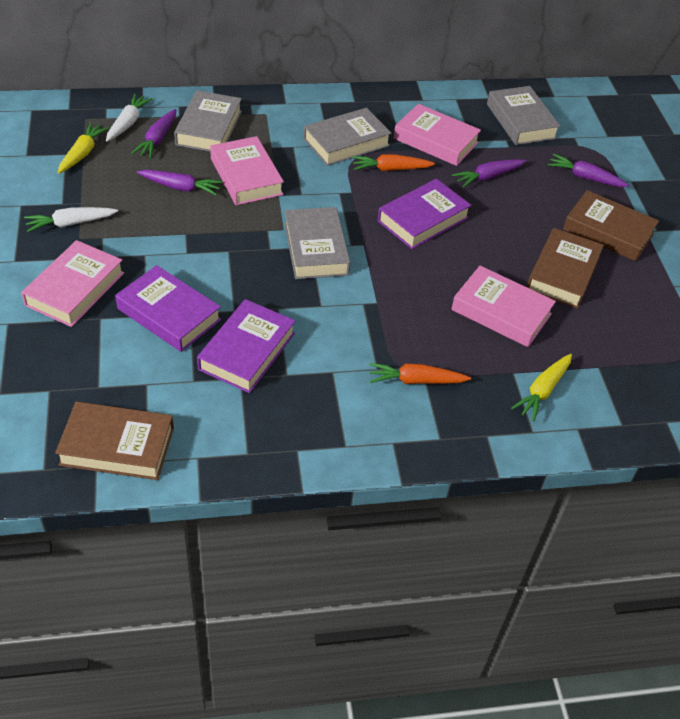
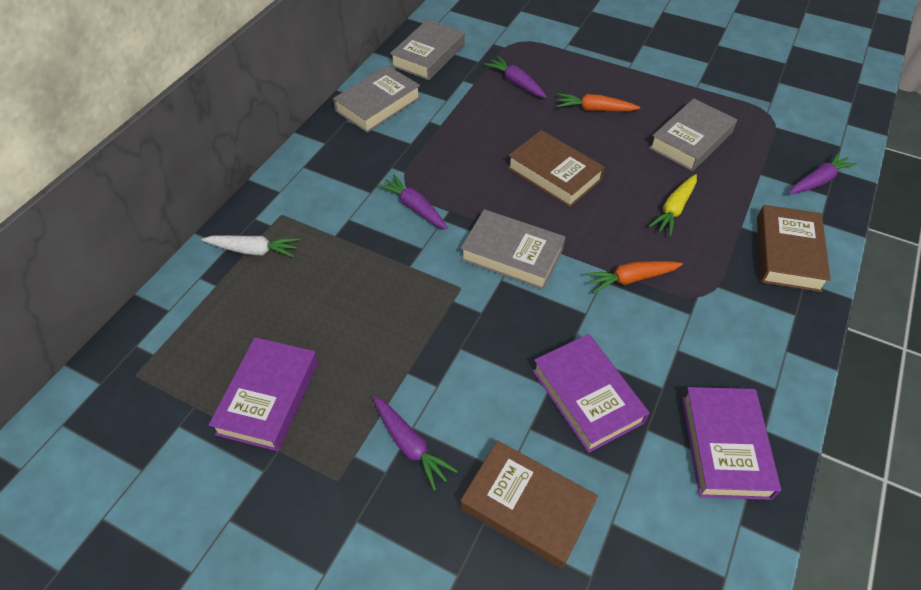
pink book: [21,240,124,327] [210,136,284,205] [394,104,481,166] [451,266,556,347] = 4 -> none = 0
white carrot: [24,207,118,232] [106,94,153,142] = 2 -> [202,235,299,257] = 1
yellow carrot: [58,122,109,174] [511,354,572,422] = 2 -> [649,174,697,236] = 1

